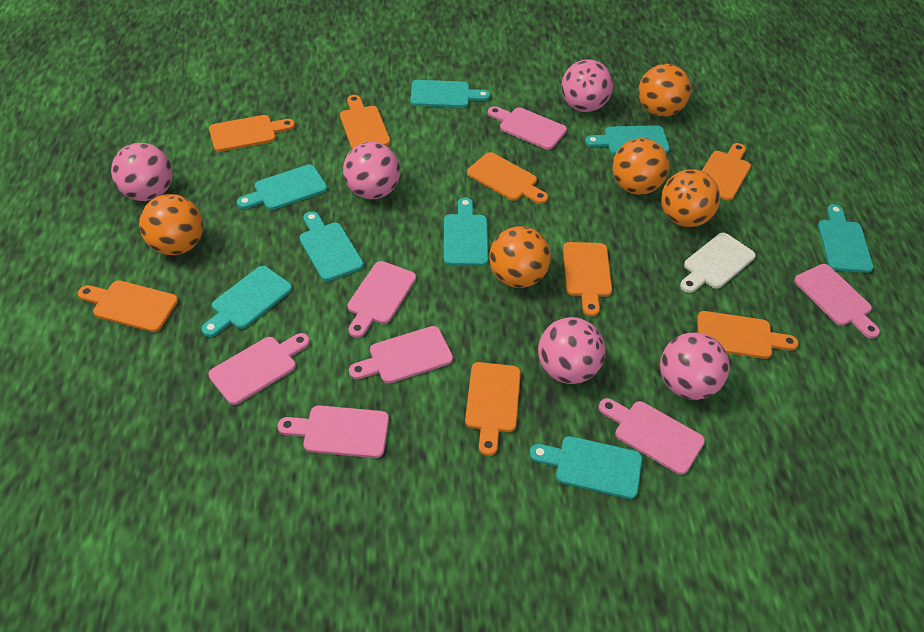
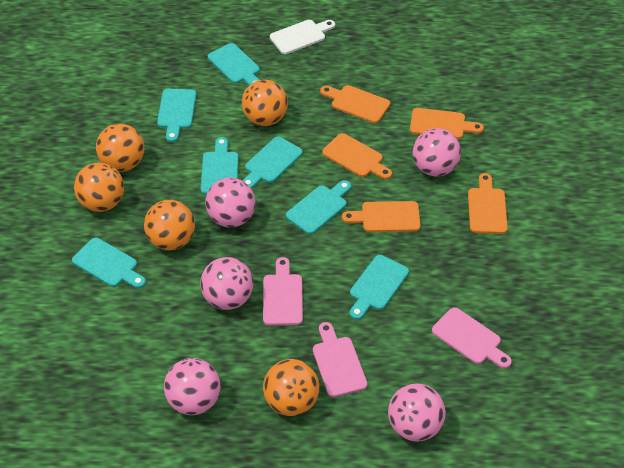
orange cutting board: [78,280,178,332] [209,115,295,152] [340,95,390,149] [465,362,521,456] [467,152,548,204] [563,242,612,317] [697,311,799,359] [702,143,751,201] = 8 -> [320,85,390,123] [322,133,392,179] [342,201,420,232] [410,108,484,139] [468,173,508,234] = 5
pink cutting board: [208,333,310,405] [278,405,389,458] [348,261,416,338] [349,326,453,384] [488,106,567,150] [599,398,705,475] [794,264,880,339] = 7 -> [263,257,303,326] [313,322,367,397] [432,307,512,368] = 3
turquoise cutting board: [201,266,292,337] [237,165,327,210] [299,211,364,281] [410,80,490,108] [444,197,488,266] [530,436,642,499] [585,125,670,155] [818,204,874,273] = 8 -> [72,238,146,288] [157,89,196,142] [201,137,239,195] [208,43,260,85] [242,136,303,189] [286,180,351,234] [350,255,409,320] = 7

